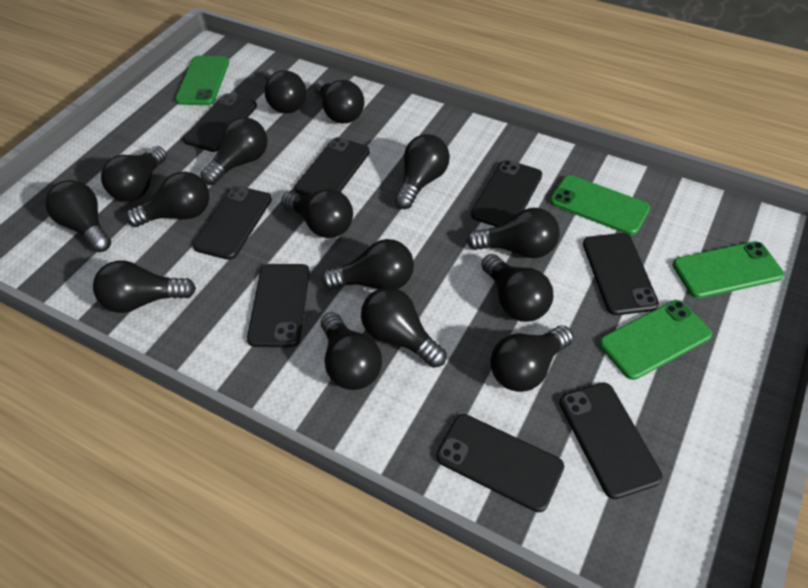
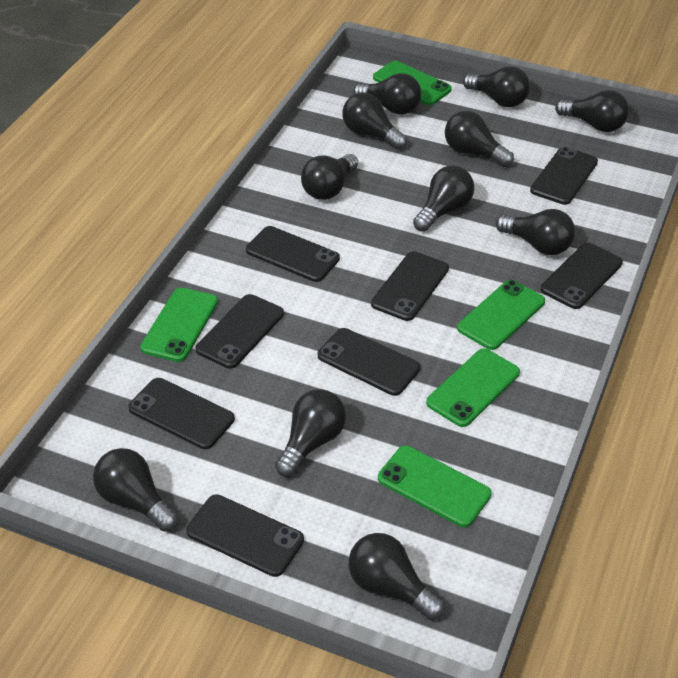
black light bulb: [45,180,111,252] [93,260,196,313] [101,146,167,202] [126,172,209,227] [201,117,268,185] [264,69,306,113] [281,189,353,238] [314,79,364,123] [321,239,414,289] [321,312,382,390] [361,287,447,368] [395,134,450,209] [466,208,560,258] [481,254,553,322] [490,325,573,392] = 15 -> [93,448,178,531] [275,389,346,477] [301,154,358,200] [342,93,407,150] [349,533,445,620] [353,73,421,114] [413,165,474,232] [445,111,514,167] [463,66,530,107] [496,209,575,255] [555,90,629,132] = 11
green phone: [175,56,229,105] [550,175,650,235] [599,300,712,380] [673,241,784,298] = 4 -> [140,288,218,362] [373,61,452,105] [378,446,492,527] [426,348,520,427] [457,280,545,350] = 5

